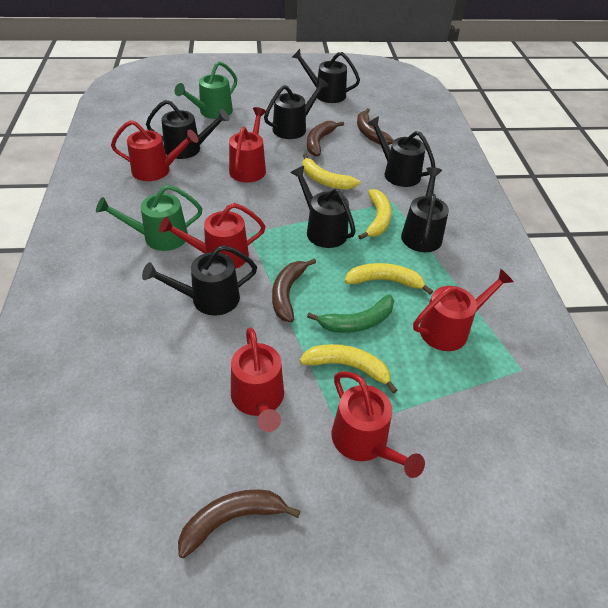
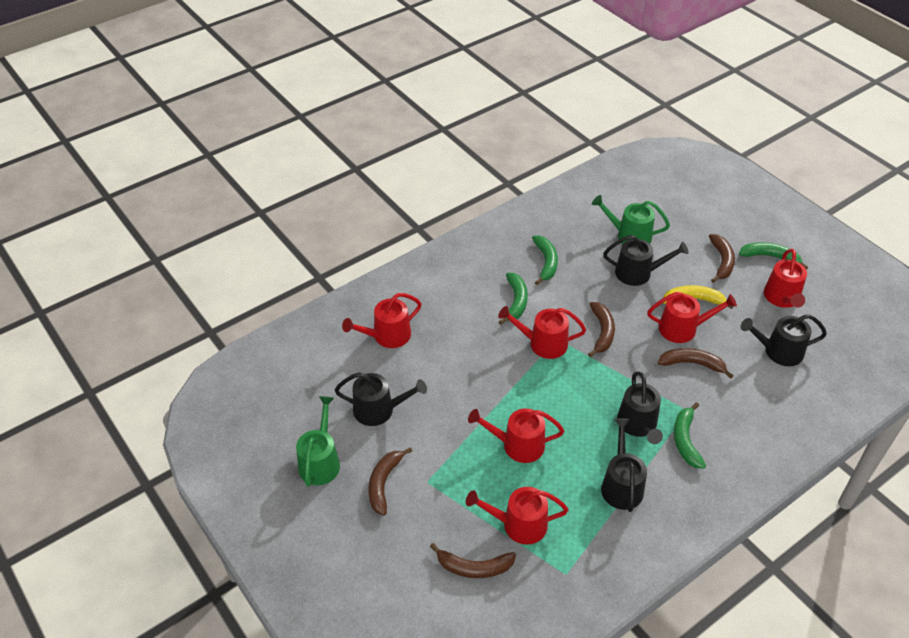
black watering can: [142,245,257,316] [146,100,229,159] [264,78,329,139] [291,166,356,248] [292,49,360,103] [367,116,436,187] [401,167,449,252] = 7 -> [335,372,427,426] [601,419,647,512] [603,235,688,286] [617,371,663,444] [740,314,827,366] = 5
brown banana: [178,489,300,558] [272,258,316,322] [307,121,344,156] [357,108,394,145] = 4 -> [368,447,412,516] [430,543,516,578] [588,302,615,357] [658,348,733,379] [709,234,735,283] = 5
green banana: [307,294,394,333] = 1 -> [499,273,528,325] [532,235,558,285] [674,402,706,469] [739,242,808,269] = 4
yellow banana: [300,344,398,394] [302,153,360,190] [345,263,433,294] [358,189,392,240] = 4 -> [663,285,733,309] = 1

